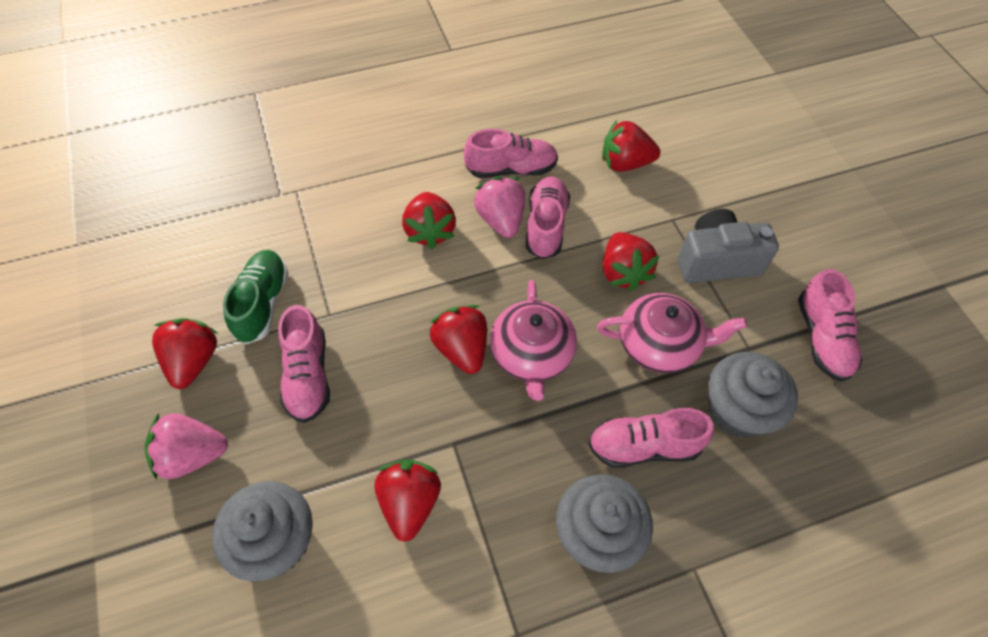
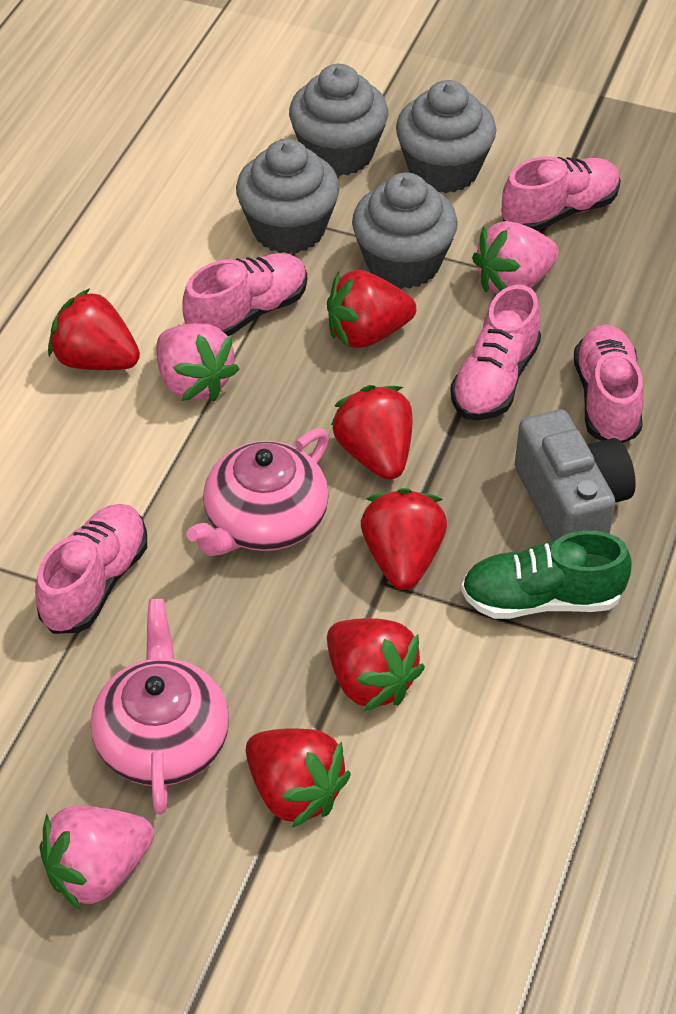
grey cupcake: [212,481,313,581] [556,474,653,573] [708,352,798,438] = 3 -> [236,139,340,254] [289,64,388,176] [352,172,458,289] [396,80,496,193] = 4
pink strawberry: [144,413,228,480] [474,176,525,238] = 2 -> [40,806,154,910] [156,323,239,401] [472,221,559,294] = 3

